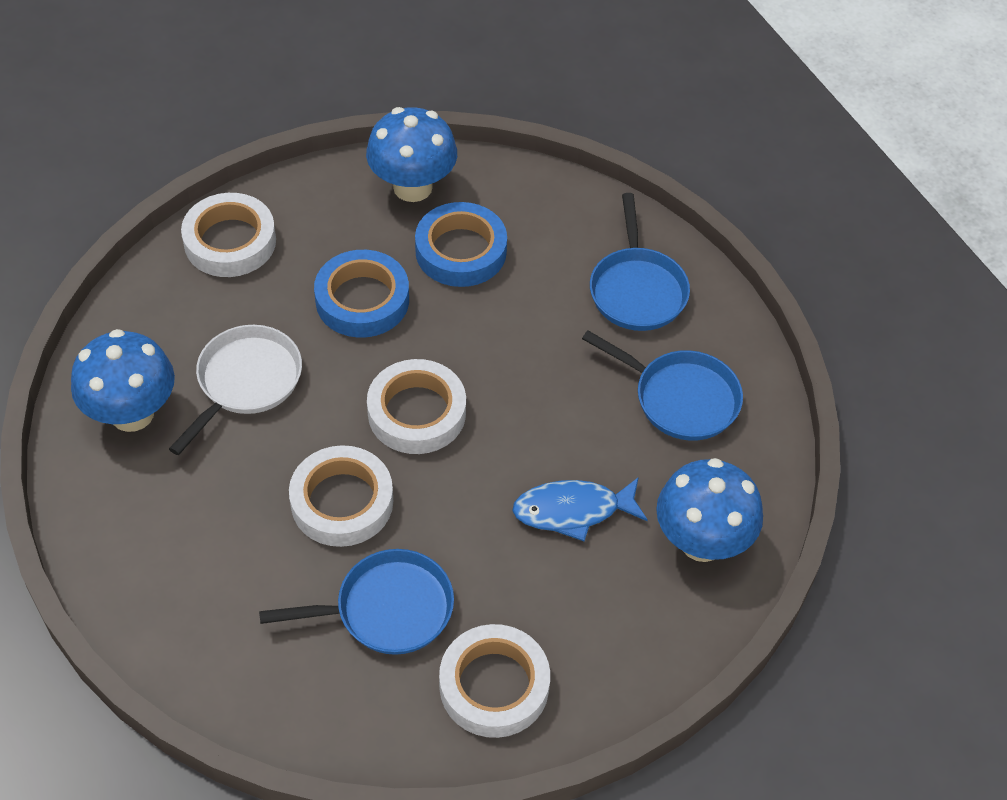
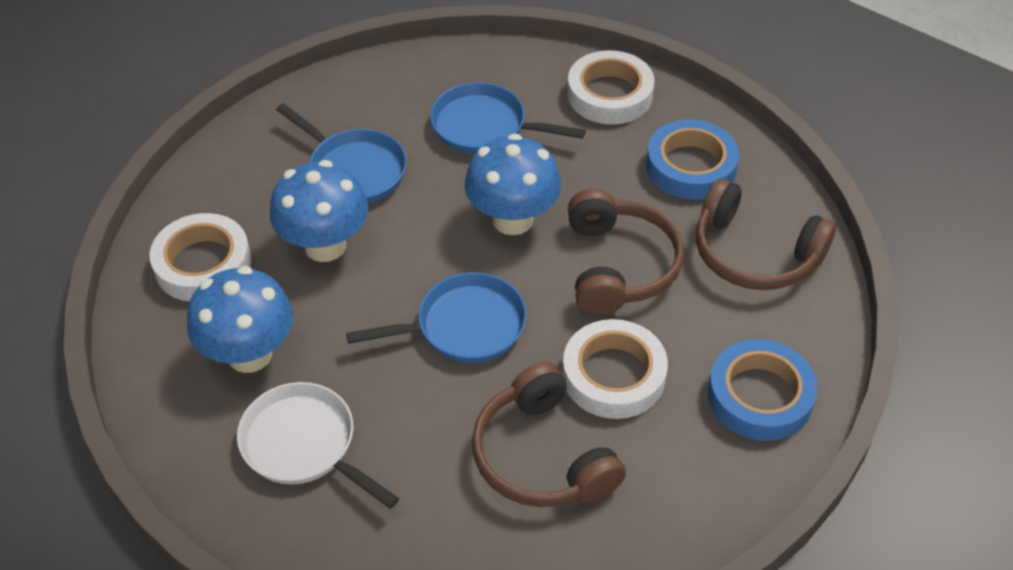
blue fish: [512,477,648,541] = 1 -> none = 0
brown headphones: none = 0 -> [472,362,626,507] [568,189,684,315] [696,178,836,290] = 3
white tape: [181,193,276,277] [289,445,393,547] [367,359,466,454] [439,624,550,738] = 4 -> [149,213,251,302] [562,319,668,419] [567,50,655,125] = 3

